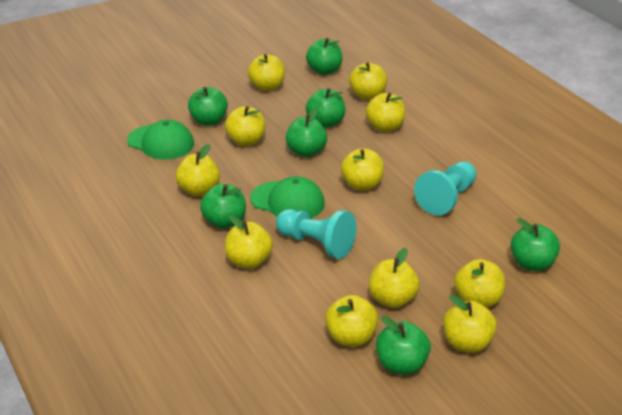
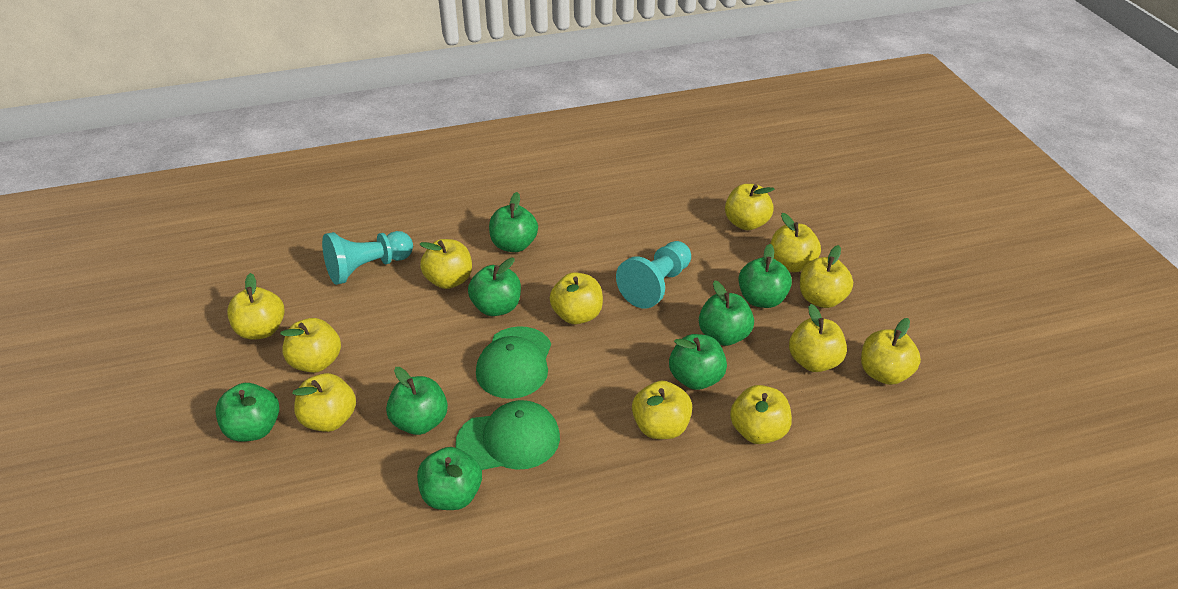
green apple: [188,87,228,126] [200,184,246,229] [286,108,327,157] [306,38,342,75] [306,88,345,128] [376,316,431,375] [511,218,560,271] = 7 -> [215,383,279,442] [386,367,448,435] [417,447,482,510] [468,258,521,316] [489,192,538,252] [669,334,727,390] [699,280,754,346] [738,244,792,308] = 8
yellow apple: [176,144,220,196] [225,106,265,146] [225,215,273,269] [248,54,285,91] [325,295,378,346] [341,148,384,191] [349,62,387,100] [366,93,405,132] [369,248,420,308] [443,294,497,353] [454,259,505,308] = 11 -> [227,273,285,340] [280,318,341,373] [292,373,356,432] [420,239,472,289] [550,272,603,324] [632,381,692,439] [725,184,774,230] [730,385,792,444] [770,213,821,272] [789,304,847,372] [800,245,853,308] [861,318,921,385] = 12

